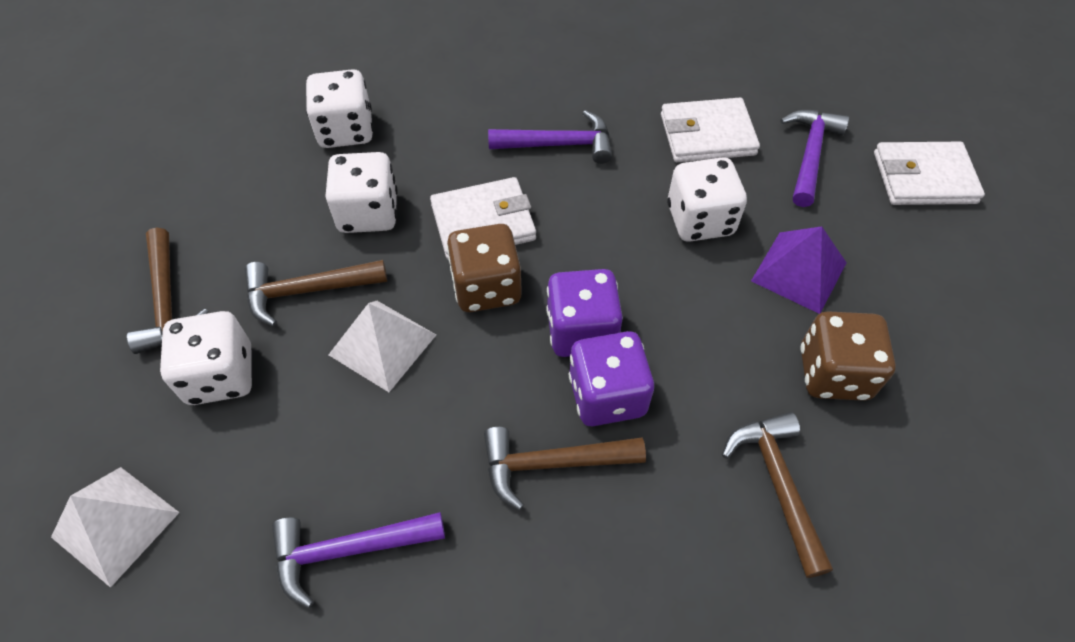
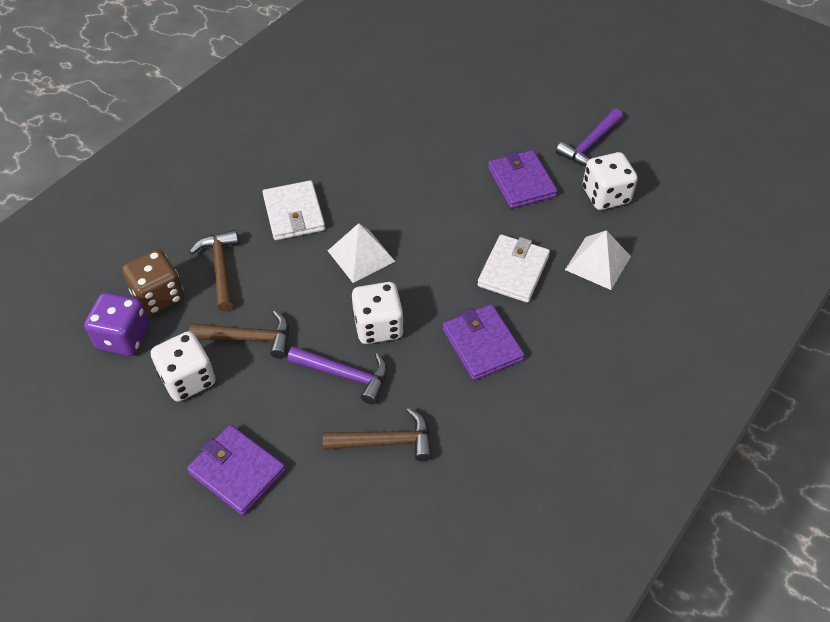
brown dice: [447,224,522,312] [800,311,896,401] = 2 -> [122,249,184,315] = 1
brown hammer: [127,227,209,354] [245,260,387,326] [484,427,646,510] [722,412,833,578] = 4 -> [189,311,289,359] [190,230,239,312] [323,408,432,461] = 3
purple dice: [546,269,623,357] [569,331,654,426] = 2 -> [84,292,150,356] = 1
purple hammer: [272,512,445,608] [488,110,612,164] [780,110,849,207] = 3 -> [287,346,388,405] [556,109,623,166] = 2
purple pyramid: [751,226,846,314] = 1 -> none = 0
purple wallet: none = 0 -> [187,425,286,515] [442,304,525,380] [488,150,558,209] = 3
white dice: [160,311,252,405] [306,69,373,148] [325,152,398,233] [667,157,747,242] = 4 -> [151,331,216,402] [352,282,404,344] [583,152,638,210] = 3
white wallet: [430,177,536,260] [661,98,760,162] [874,142,985,205] = 3 -> [263,180,325,240] [477,234,550,303] = 2

